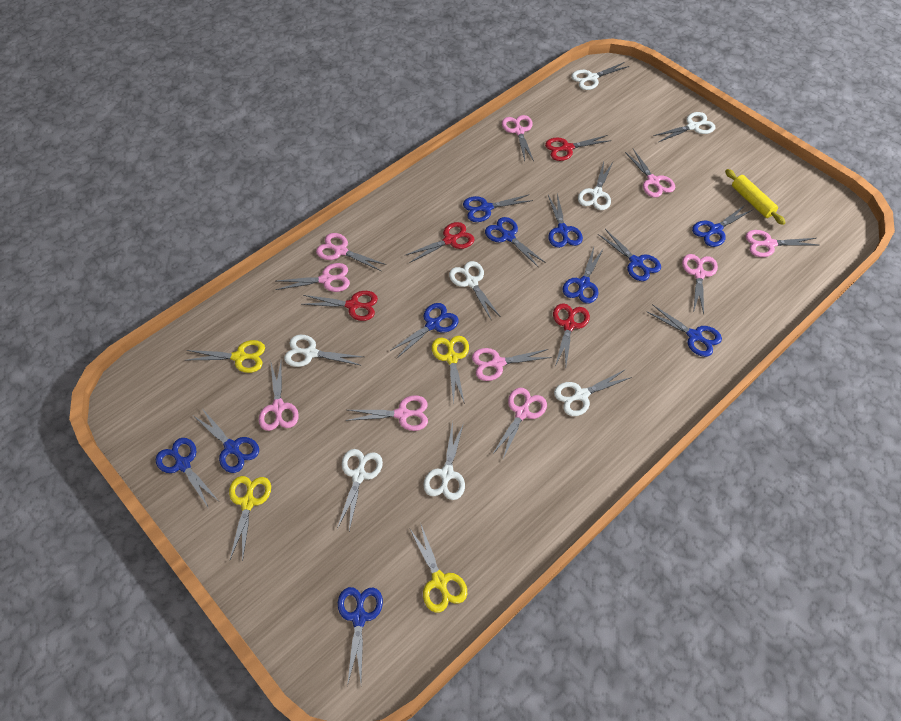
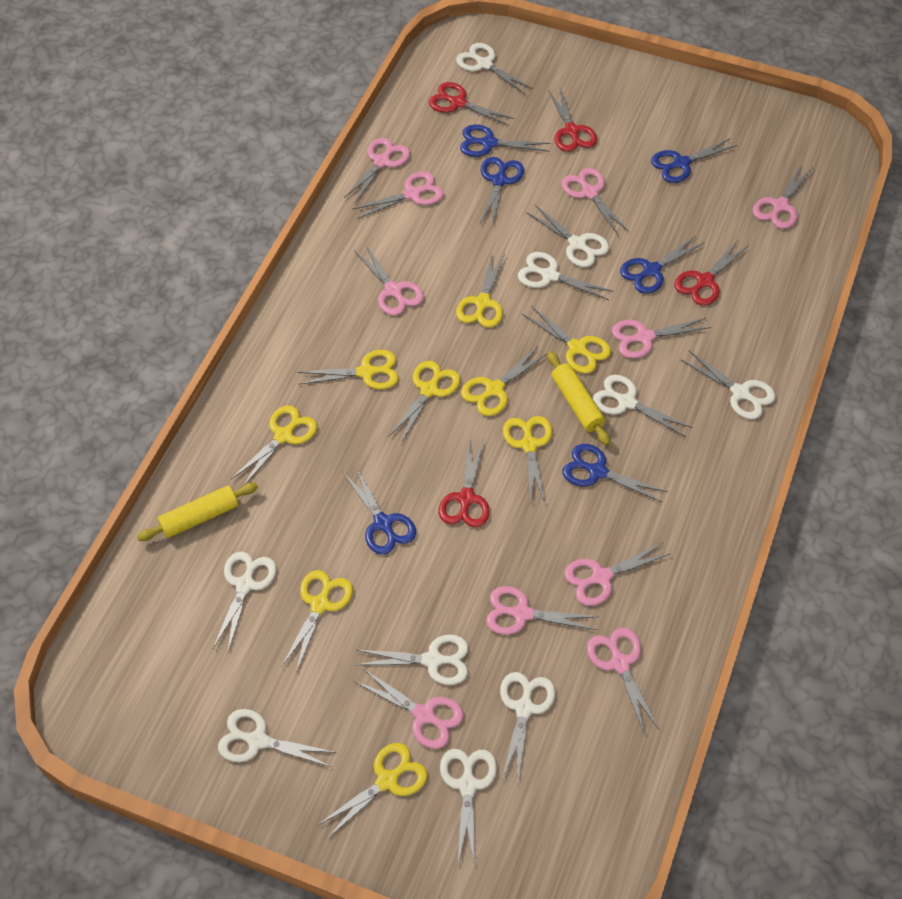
blue scissors: [156,438,219,507] [194,410,259,473] [338,587,383,686] [390,303,459,358] [463,194,533,222] [485,217,546,268] [548,193,583,248] [562,247,604,303] [598,229,661,281] [646,304,722,357] [692,204,752,247] = 11 -> [343,465,416,555] [460,125,551,157] [480,157,524,227] [563,444,668,503] [620,235,705,294] [651,138,738,183] = 6
white scissors: [284,335,364,367] [337,449,383,531] [423,422,465,500] [449,261,500,319] [554,369,632,416] [571,62,630,90] [578,162,613,210] [653,112,716,142] = 8 -> [213,551,276,651] [218,709,337,767] [356,635,468,685] [440,749,497,866] [456,43,533,94] [500,672,555,780] [518,252,614,300] [526,205,609,267] [593,375,692,437] [681,351,776,419] = 10
yellow rolling pin: [725,169,786,225] = 1 -> [137,482,258,541] [547,351,610,445] = 2
yellow scissors: [187,340,265,373] [229,476,271,562] [410,522,467,613] [432,336,469,405] = 4 -> [231,405,317,486] [282,570,353,672] [297,350,398,389] [318,743,427,838] [389,361,460,443] [456,254,505,328] [461,346,547,416] [503,416,552,502] [522,306,611,374] = 9

